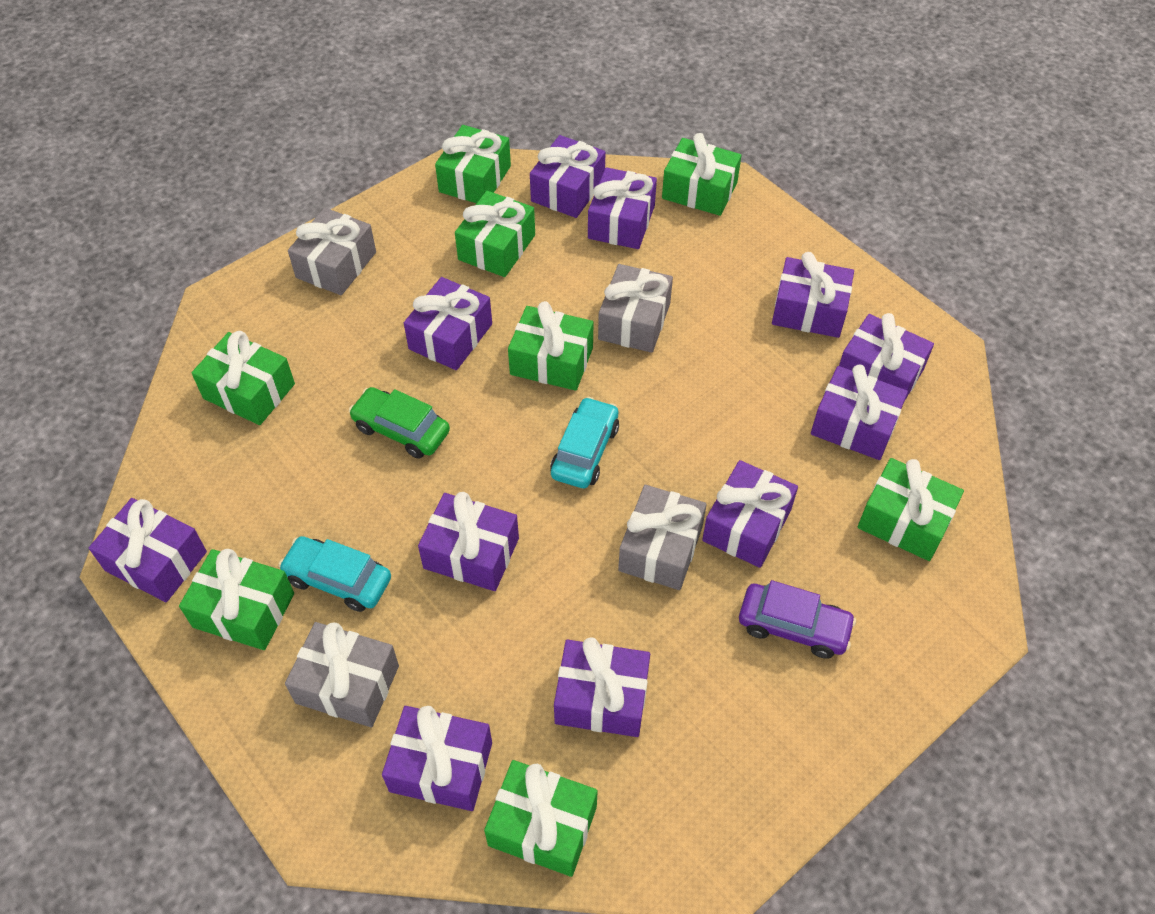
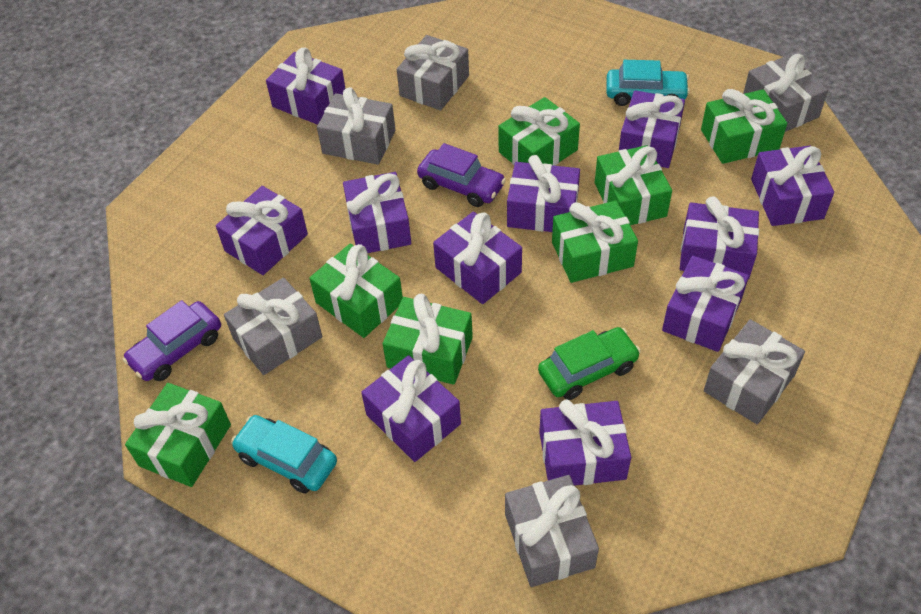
green gift: [179,549,294,650] [192,331,295,425] [435,125,511,203] [455,191,535,277] [484,760,598,877] [508,301,593,391] [662,133,742,216] [858,458,964,561] = 8 -> [125,383,231,487] [309,243,403,338] [383,294,473,385] [498,97,580,166] [552,201,638,283] [595,145,672,225] [701,89,787,164] = 7
grey gift: [285,622,399,727] [288,208,376,295] [598,264,673,353] [618,485,707,590] = 4 -> [224,278,322,375] [317,87,396,165] [397,35,469,111] [505,475,599,587] [704,319,805,424] [743,54,828,132] = 6
purple car: [739,580,856,659] = 1 -> [122,300,221,381] [417,143,506,207] = 2

